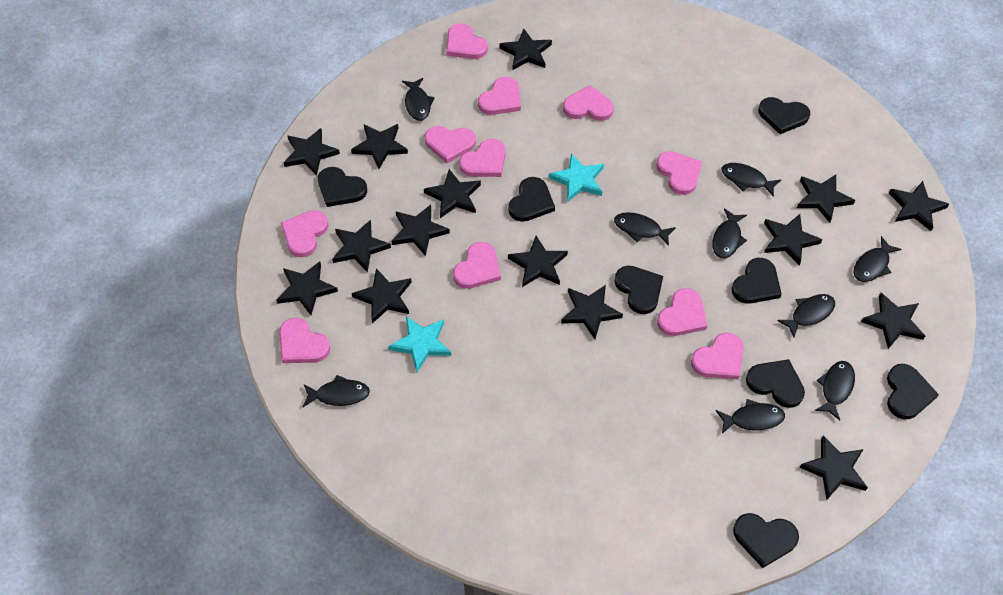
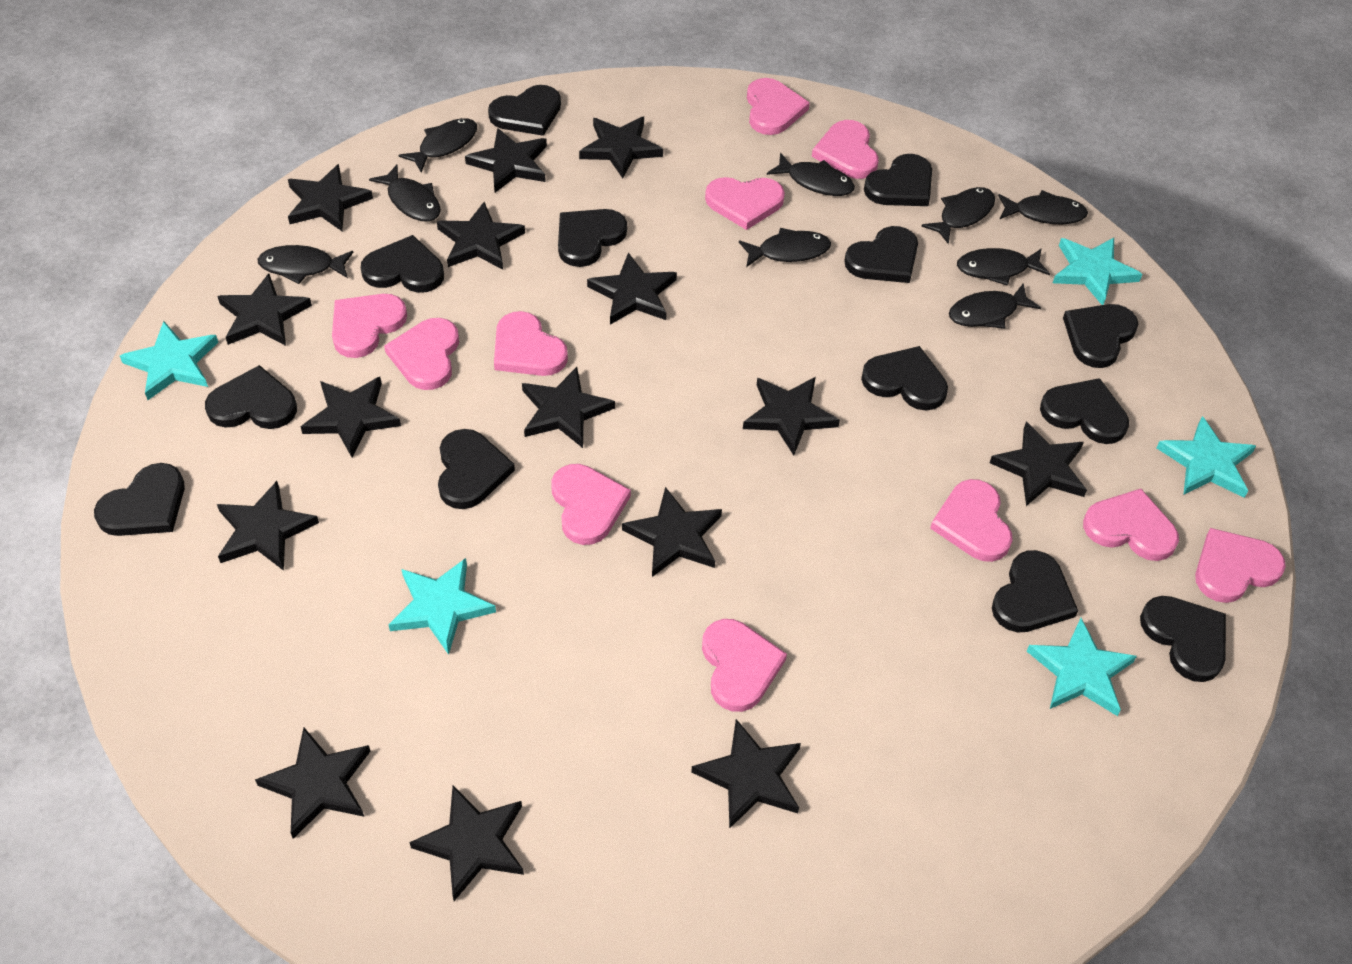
black heart: [318,167,367,207] [508,177,555,222] [615,266,663,314] [732,258,782,304] [733,513,799,568] [746,359,805,408] [758,97,810,134] [887,364,939,419] = 8 -> [94,463,185,536] [205,365,297,429] [361,235,444,293] [438,429,515,509] [488,85,561,136] [558,209,627,267] [844,226,918,283] [861,346,948,410] [864,154,932,206] [992,550,1078,633] [1040,378,1129,444] [1063,304,1138,368] [1140,596,1226,682] = 13
turquoise star: [388,316,451,372] [549,153,604,202] = 2 -> [120,321,218,400] [388,558,496,655] [1027,618,1137,716] [1053,238,1142,305] [1156,416,1256,498] = 5

